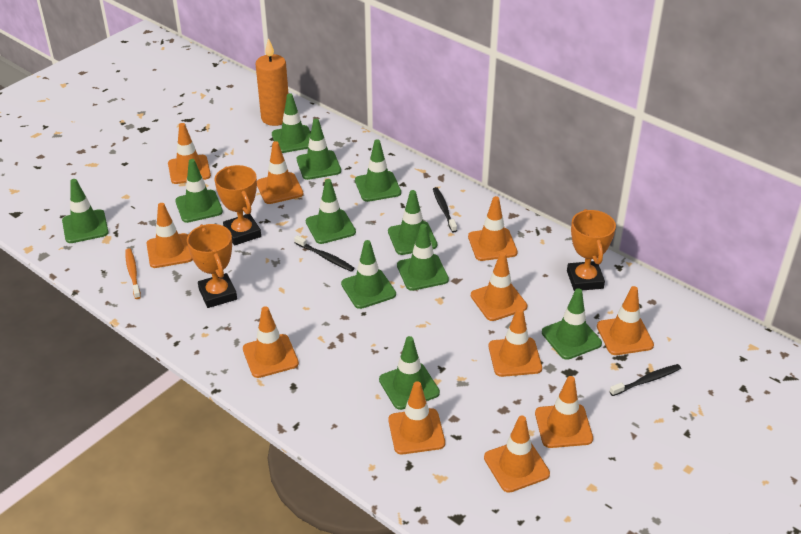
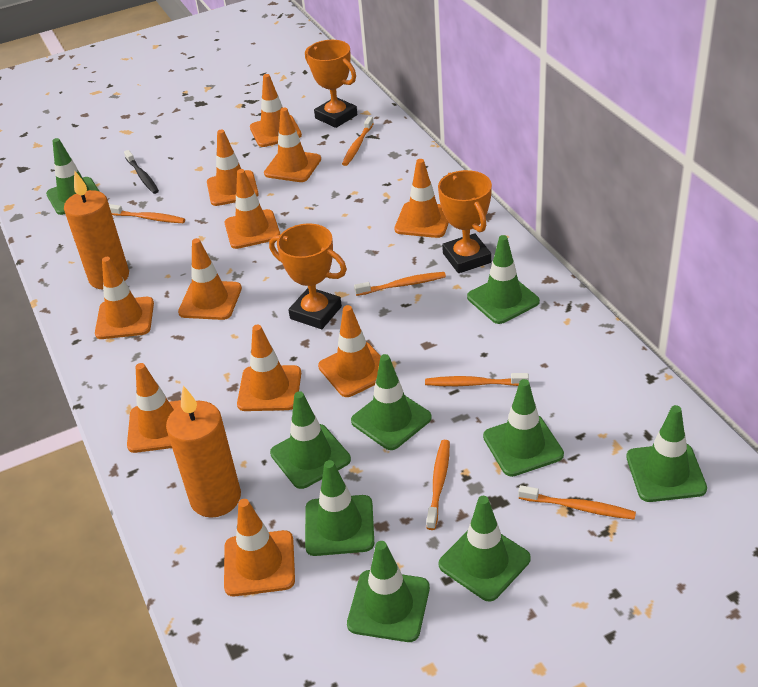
black toothbrush: [294,235,354,272] [433,187,457,233] [609,364,681,396] = 3 -> [124,150,159,194] = 1
green traffic cone: [62,179,109,243] [175,159,223,223] [272,93,311,153] [297,119,341,180] [306,179,356,244] [341,240,396,309] [355,140,401,202] [379,336,440,410] [388,190,437,255] [397,224,449,291] [542,288,602,360] = 11 -> [46,138,100,215] [270,391,351,489] [305,460,374,556] [347,541,430,642] [351,354,432,450] [439,496,531,601] [467,235,540,324] [483,379,564,477] [626,405,707,502] = 9
orange candle: [256,38,288,126] = 1 -> [64,171,129,289] [166,386,241,518] = 2
orange toothbrush: [125,249,141,299] = 1 -> [109,204,185,223] [342,116,374,166] [354,272,446,296] [425,373,529,386] [426,440,450,530] [518,485,636,520] = 6

